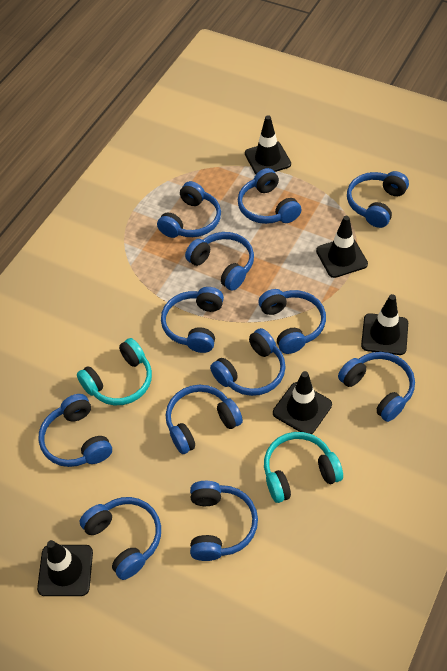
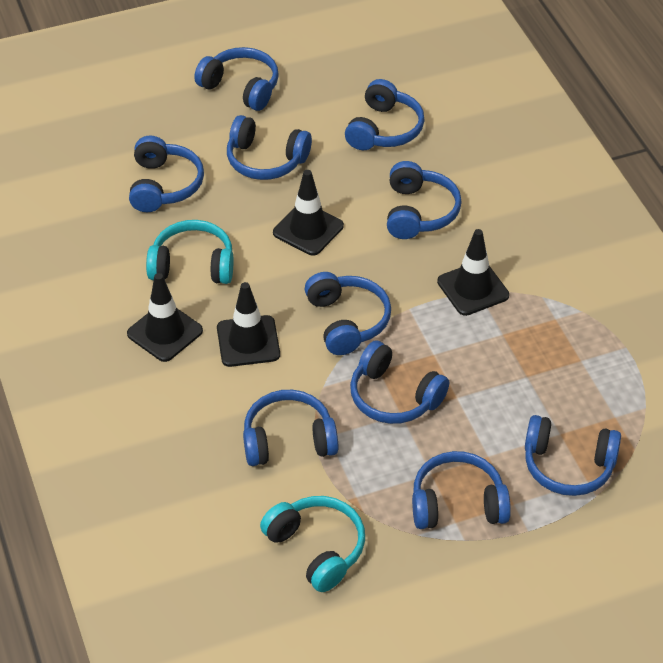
black traffic cone: [37,540,93,596] [245,115,291,174] [273,371,332,434] [316,216,368,278] [361,294,408,355] = 5 -> [127,273,203,362] [217,282,280,367] [273,170,344,256] [437,229,509,316] = 4
blue headphones: [39,394,112,467] [80,497,161,580] [157,181,221,238] [161,287,224,353] [166,385,243,454] [185,232,254,291] [190,481,258,561] [210,328,286,396] [238,168,301,224] [259,289,326,354] [338,352,415,422] [347,171,409,228] = 12 -> [129,136,204,212] [194,47,279,111] [227,115,312,180] [243,390,338,466] [304,272,391,355] [345,79,425,150] [350,340,449,424] [387,161,462,239] [412,451,511,529] [525,415,621,496] = 10

